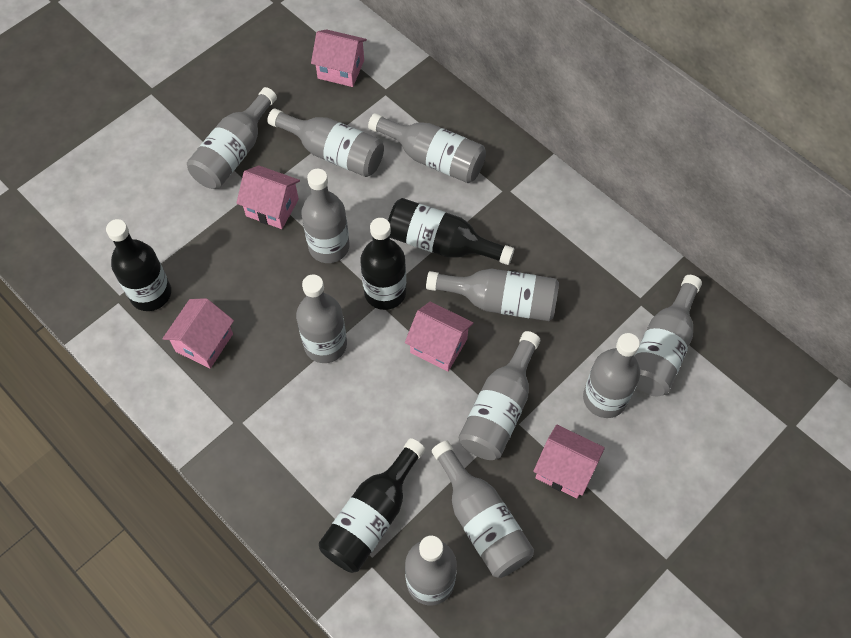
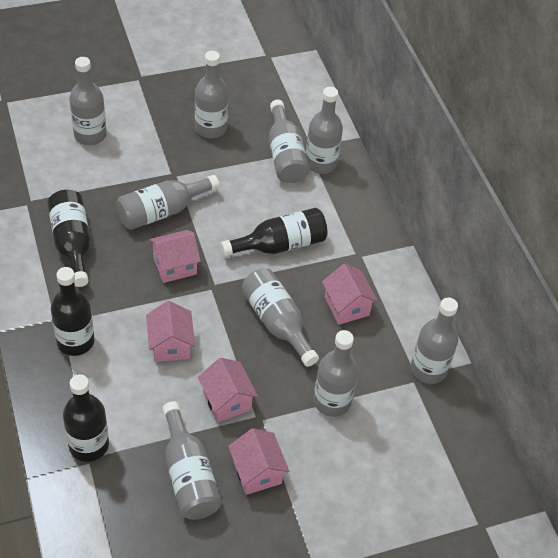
grey bottle: [187,87,277,189] [267,108,384,177] [296,274,347,363] [301,169,350,263] [368,113,486,183] [405,535,457,605] [426,269,559,321] [432,441,534,578] [459,331,540,460] [583,333,640,418] [634,275,702,396] = 11 -> [69,57,107,145] [116,175,219,230] [162,401,222,520] [195,51,228,138] [241,268,319,367] [269,100,310,183] [306,87,343,174] [313,330,358,417] [411,298,458,384] = 9

